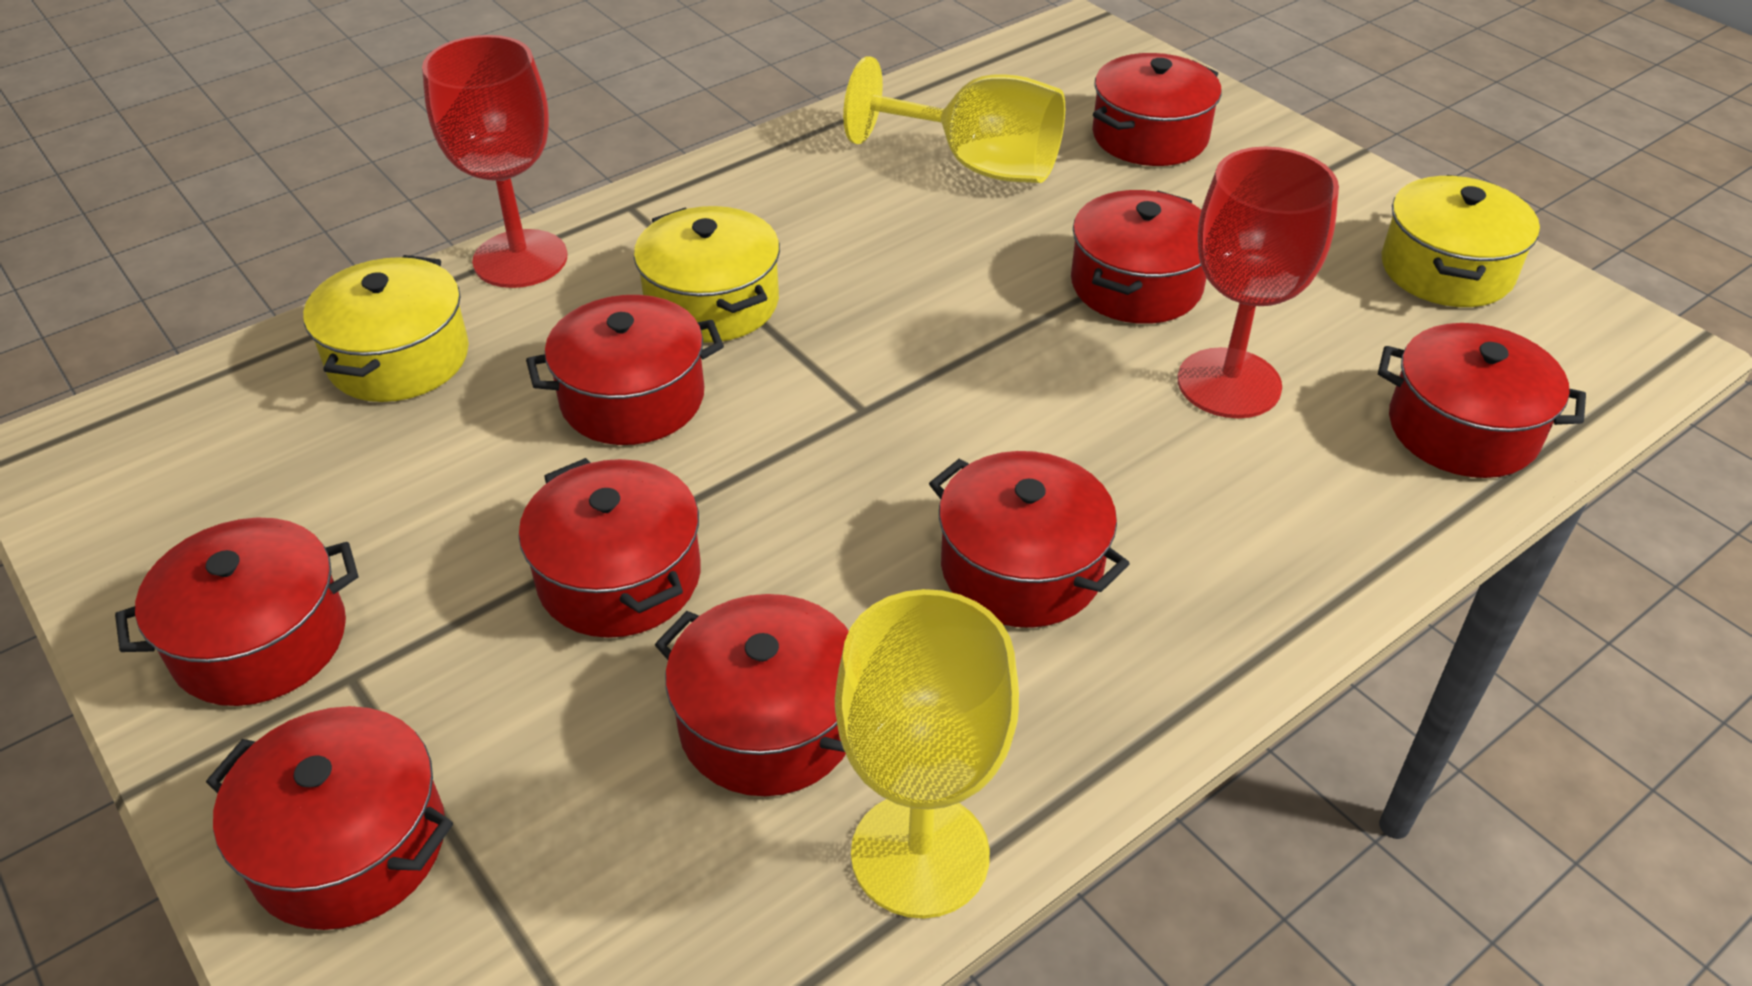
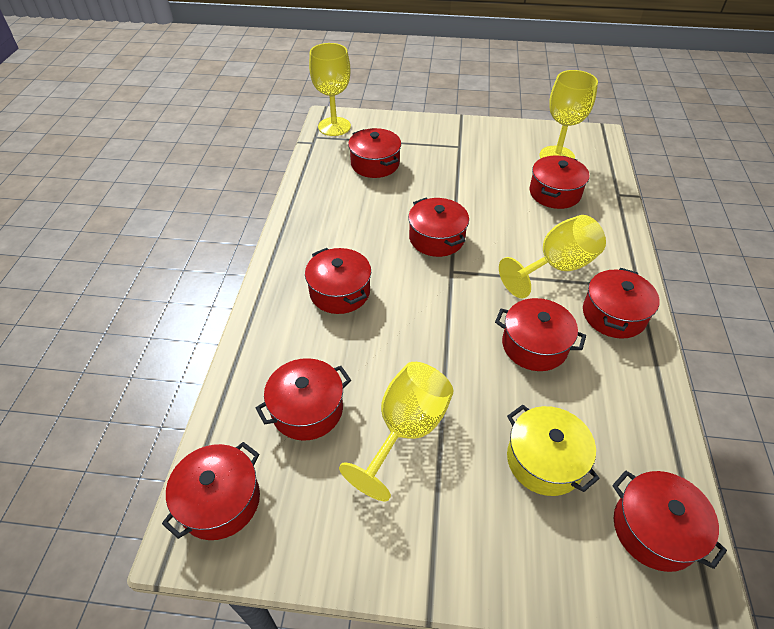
red goblet: [422,35,568,288] [1177,147,1339,418] = 2 -> none = 0
yellow goblet: [835,589,1019,918] [843,56,1065,183] = 2 -> [309,43,351,136] [339,362,453,501] [499,215,606,299] [540,70,598,159] = 4
yellow pot: [303,255,469,402] [634,206,780,343] [1382,175,1540,307] = 3 -> [507,405,600,496] = 1

